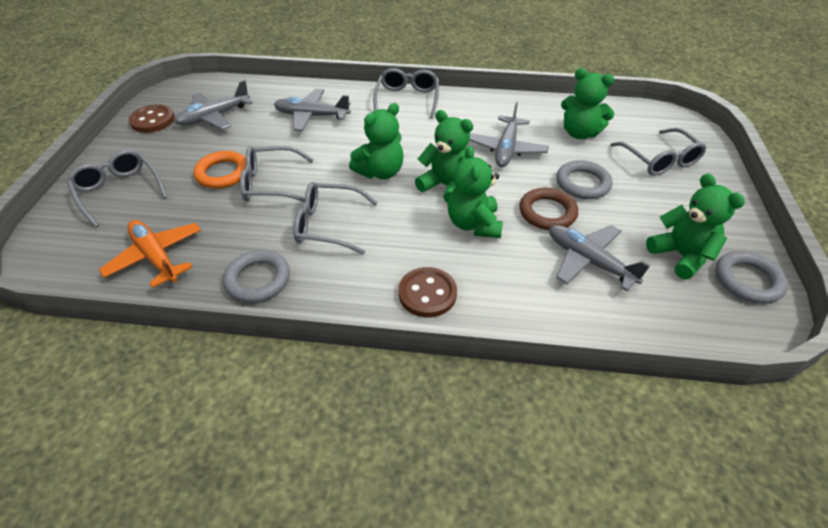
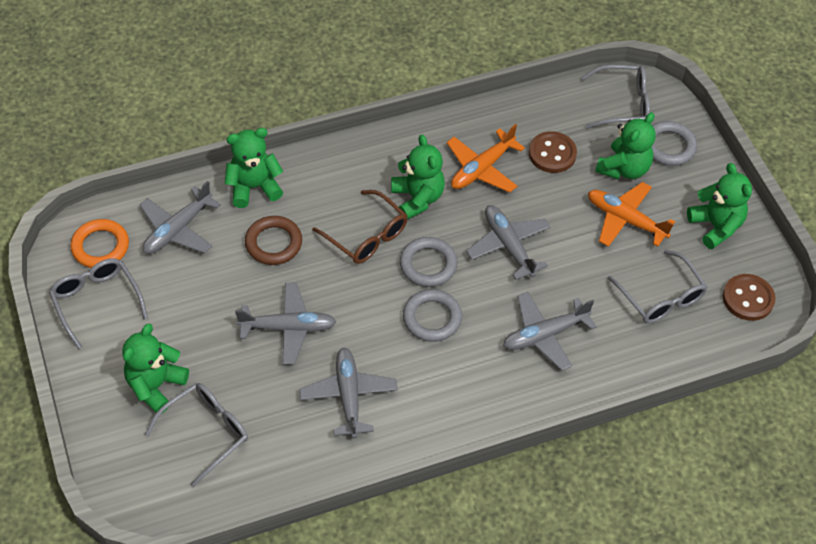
brown glasses: none = 0 -> [312,190,408,264] = 1
grey glasses: [67,150,167,227] [240,146,314,202] [293,182,378,254] [373,68,439,119] [611,128,707,176] = 5 -> [49,258,148,349] [145,383,248,487] [581,65,650,128] [608,250,708,323] = 4
grey plane: [174,80,253,130] [274,89,351,131] [469,102,549,167] [549,225,650,291] = 4 -> [140,181,221,254] [235,283,336,365] [299,347,398,439] [466,205,551,280] [503,292,597,371] = 5
orange plane: [99,220,201,288] = 1 -> [447,124,525,193] [588,182,675,247] = 2

